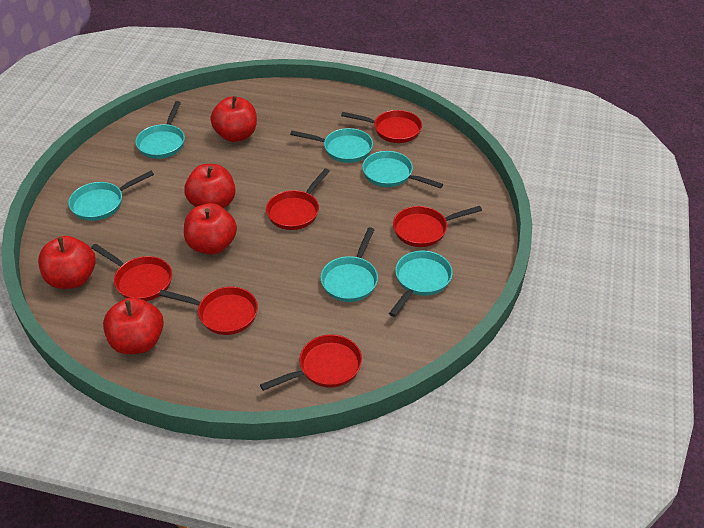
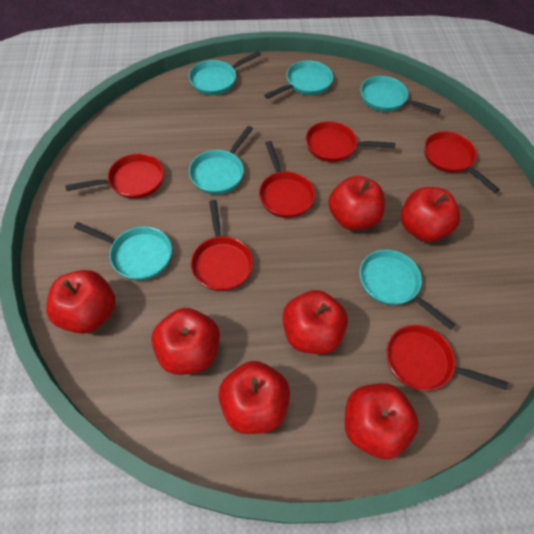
red apple: [38,236,96,289] [103,297,164,354] [184,164,236,208] [184,203,237,255] [210,96,257,142] = 5 -> [46,270,115,334] [151,308,220,375] [218,361,290,434] [282,290,348,354] [328,176,385,230] [344,383,419,459] [401,187,460,242] = 7

